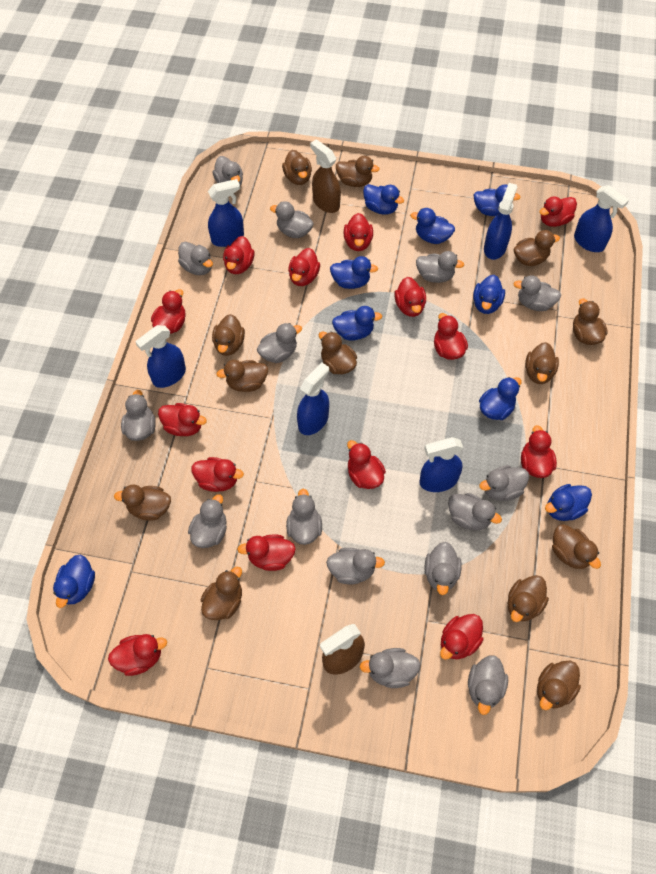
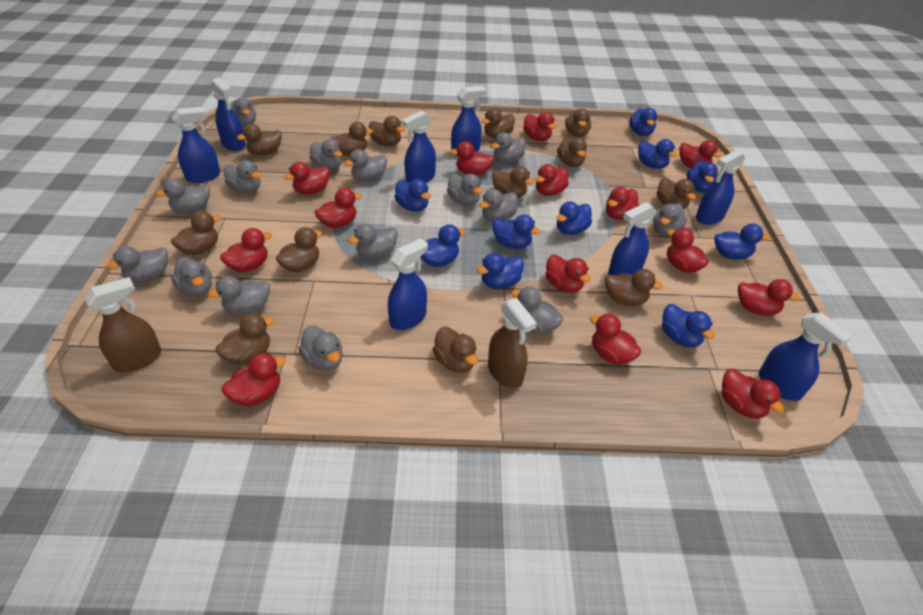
blue duck: [53,554,95,608] [330,256,378,289] [332,306,382,341] [363,184,404,215] [410,208,455,244] [473,275,505,314] [474,184,521,216] [479,377,522,420] [545,484,592,521] = 9 -> [394,179,431,212] [421,224,465,267] [477,253,524,289] [492,215,541,249] [557,202,592,235] [629,108,657,136] [638,139,677,169] [662,304,715,347] [687,161,718,193] [714,224,769,260] = 10
blue spray bottle: [135,325,186,388] [208,179,244,247] [297,362,329,435] [419,437,463,492] [484,183,517,260] [574,185,629,252] = 6 -> [172,107,220,183] [210,77,246,151] [388,238,428,330] [402,111,436,183] [451,86,486,156] [608,202,657,275] [696,150,745,225] [759,312,852,401] = 8

